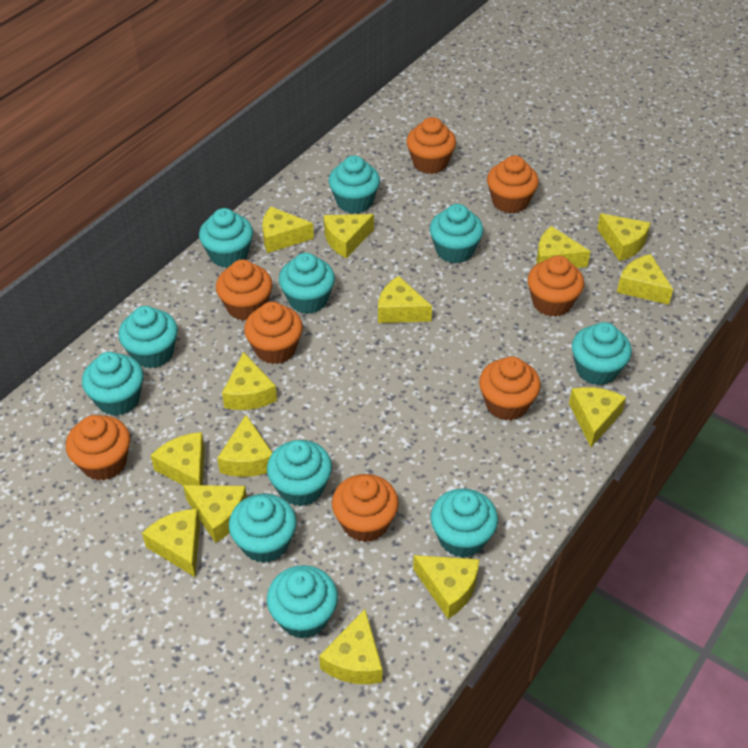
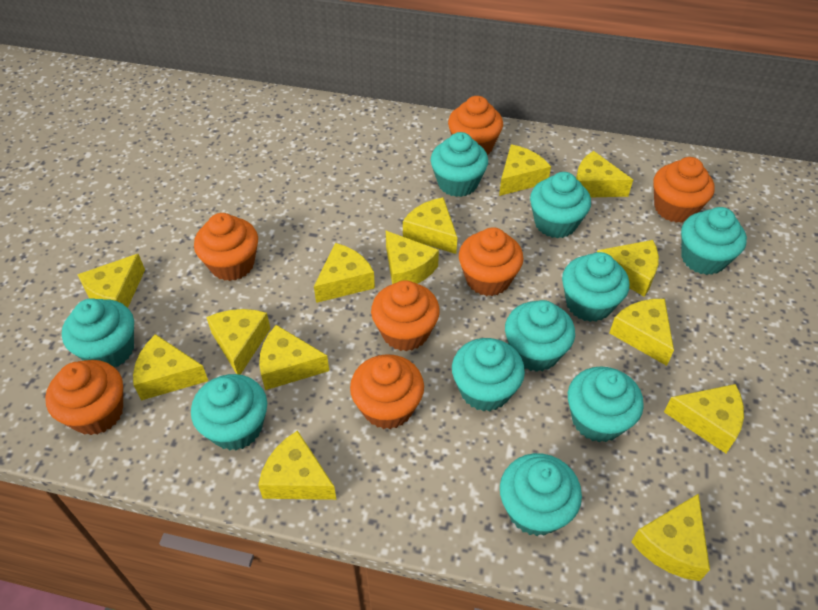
orange cupcake: [66,415,130,481] [216,259,272,321] [244,302,303,364] [332,474,399,542] [406,117,456,174] [479,356,541,421] [487,155,539,214] [528,256,584,317] = 8 -> [45,360,123,435] [194,213,258,281] [350,354,424,429] [371,280,440,351] [448,96,503,155] [459,227,524,296] [653,157,715,223] = 7
turquoise cupcake: [82,352,143,416] [118,306,178,368] [199,208,253,268] [229,494,297,563] [267,440,332,506] [267,565,338,639] [279,253,335,314] [329,155,380,214] [430,204,483,263] [431,489,498,558] [572,322,632,385] = 11 -> [62,298,134,367] [191,374,267,451] [431,132,488,197] [452,338,525,411] [500,453,582,536] [505,300,575,372] [530,172,591,238] [562,252,629,322] [568,367,644,442] [681,207,747,275] = 10

